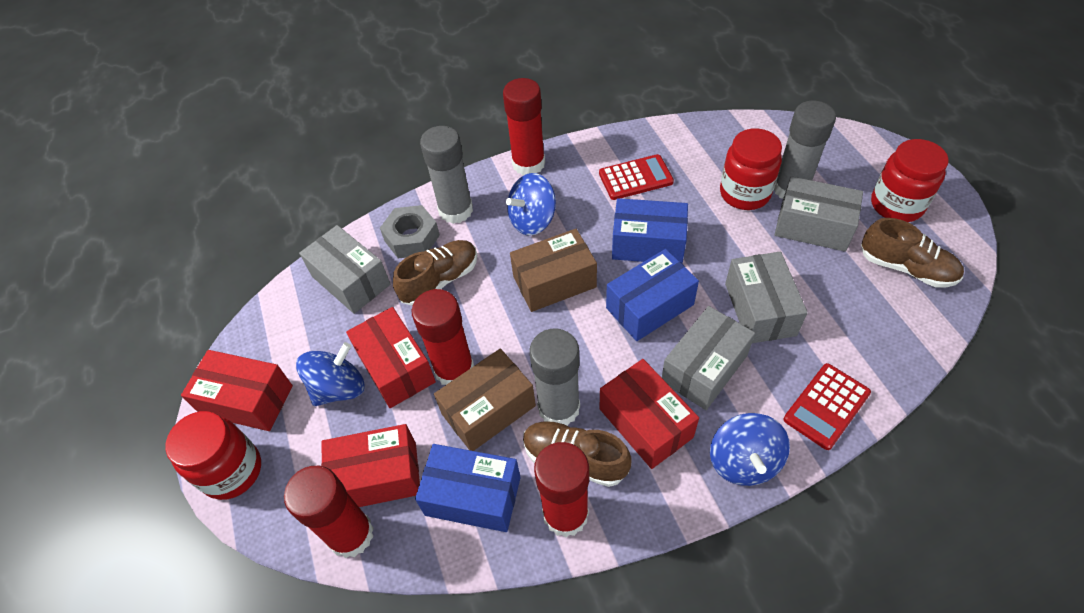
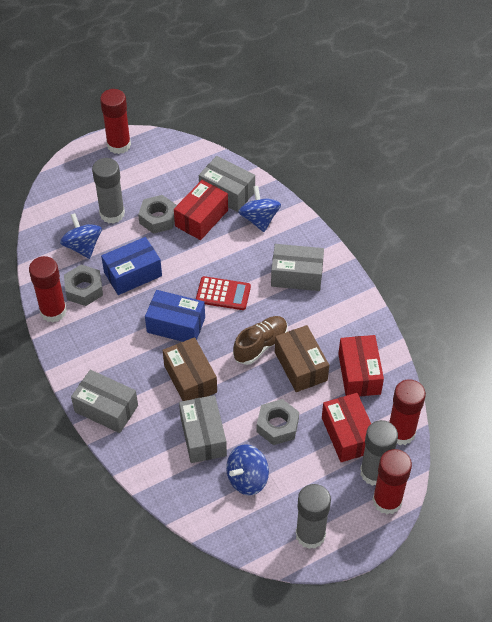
blue box: [415,444,521,532] [606,249,699,341] [612,198,688,264] = 3 -> [101,237,162,295] [145,290,205,342] = 2
brown shoe: [393,240,477,306] [523,421,632,487] [861,218,964,287] = 3 -> [233,316,288,365] = 1
grey nut: [380,205,440,258] = 1 -> [64,265,103,306] [138,195,177,234] [257,399,299,445] = 3
red box: [181,350,293,431] [321,424,420,507] [346,307,436,408] [600,359,699,469] = 4 -> [174,180,228,240] [322,393,371,462] [338,335,384,396] = 3
red calculator: [599,154,674,200] [783,363,871,450] = 2 -> [196,276,251,310] = 1
red jar: [165,411,261,500] [720,128,782,210] [871,139,949,222] = 3 -> none = 0

